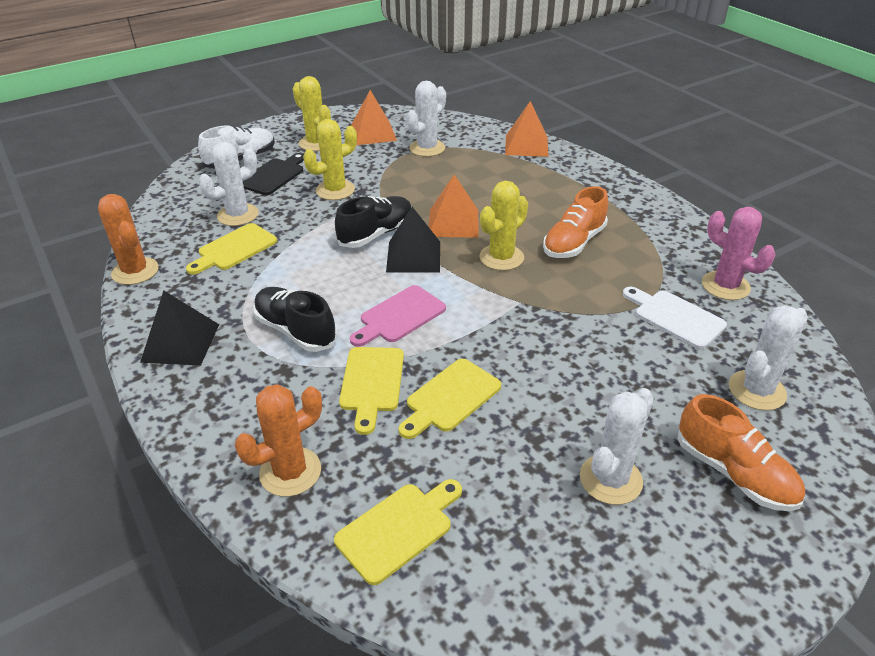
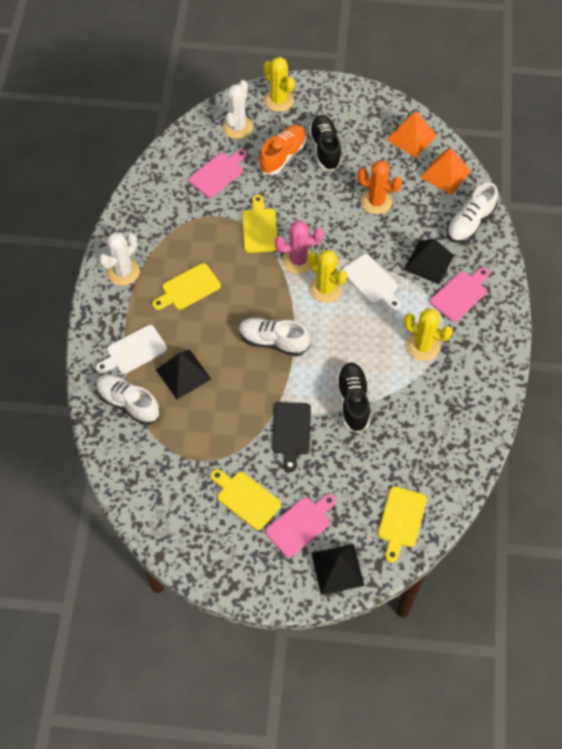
black pyramid: [140,290,219,365] [386,207,440,273] = 2 -> [156,350,211,399] [311,544,364,595] [404,238,454,284] = 3
orange cactus: [98,194,159,285] [235,384,322,497] = 2 -> [357,160,402,214] = 1
orange pyramid: [351,90,397,145] [429,175,478,238] [505,101,548,157] = 3 -> [387,111,437,158] [421,148,471,195] = 2
orange shoe: [543,186,608,258] [677,394,805,511] = 2 -> [259,125,306,175] = 1
pink cutting board: [350,285,446,347] = 1 -> [189,149,247,198] [265,494,336,558] [430,267,489,322] = 3
white cactus: [198,142,259,226] [406,81,446,157] [580,388,654,505] [729,305,808,410] = 4 -> [99,232,140,285] [223,80,253,139] = 2
white cutting board: [623,286,727,349] = 1 -> [96,325,167,374] [342,254,401,310] = 2
white shoe: [198,125,275,168] = 1 -> [96,374,160,425] [239,318,310,356] [447,183,498,243] = 3

